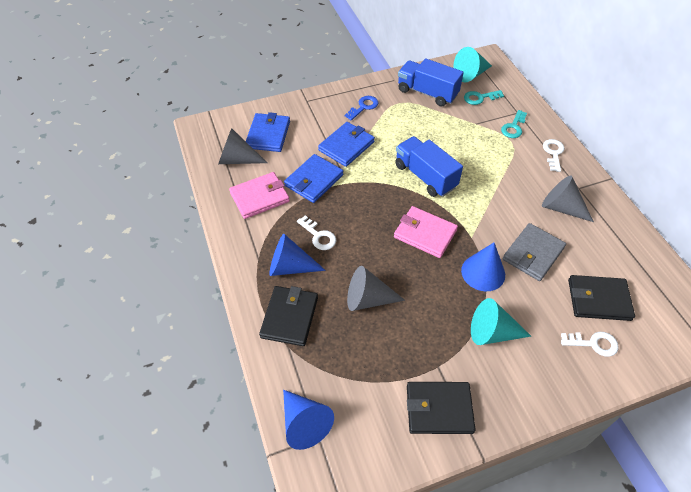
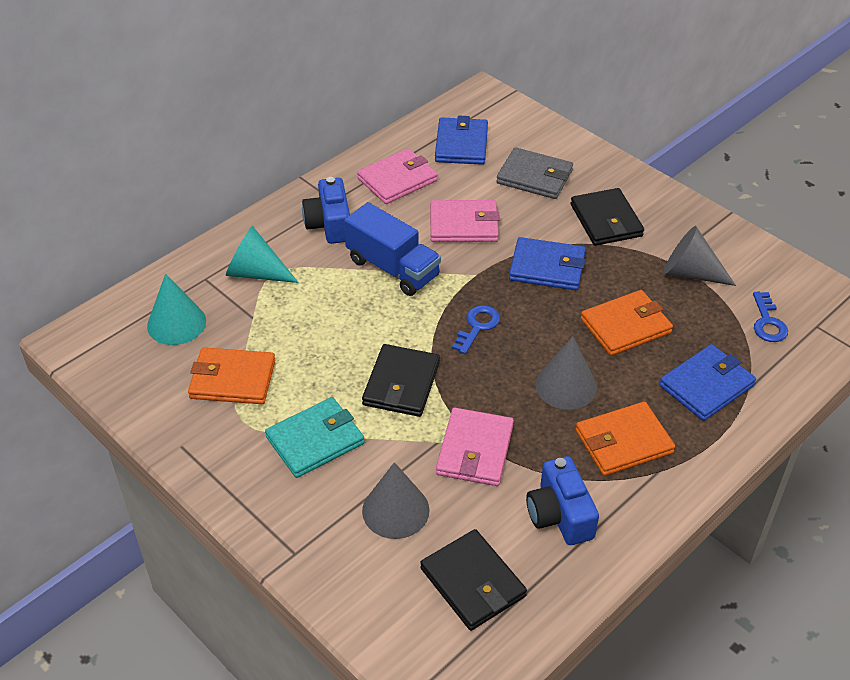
blue camera: none = 0 -> [302,177,350,244] [526,456,599,545] = 2
blue cone: [269,234,326,276] [283,390,334,450] [461,243,505,291] = 3 -> none = 0
blue key: [345,96,379,121] = 1 -> [452,305,500,354] [753,292,788,342] = 2
blue truck: [395,136,463,197] [398,58,464,107] = 2 -> [344,202,441,296] = 1
orange wallet: none = 0 -> [188,347,275,404] [575,401,675,476] [581,290,673,356] = 3
pink wallet: [229,172,290,219] [394,206,458,258] = 2 -> [357,148,438,204] [430,200,500,242] [436,408,514,486] = 3
turquoise key: [464,90,504,105] [501,110,527,138] = 2 -> none = 0
turquoise wallet: none = 0 -> [265,397,364,478] = 1
white key: [297,215,336,250] [543,139,565,172] [561,332,619,357] = 3 -> none = 0

